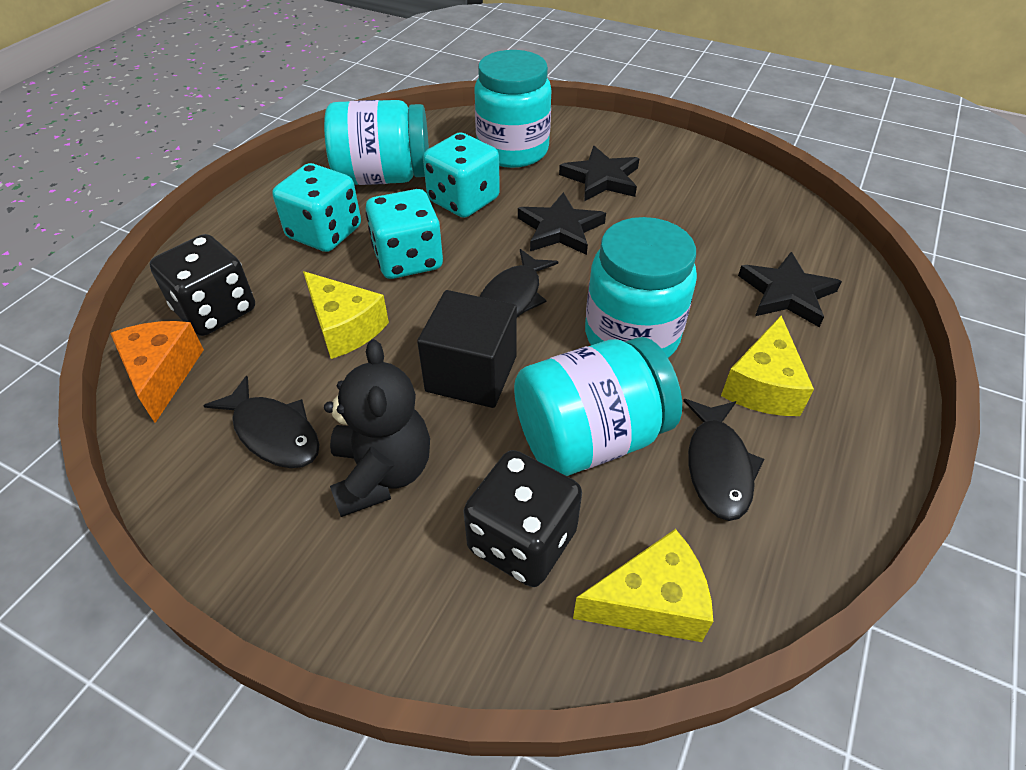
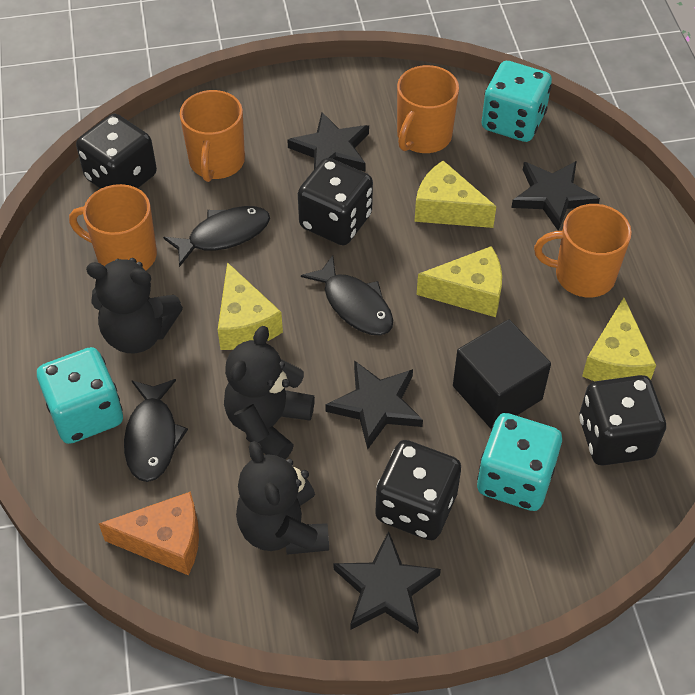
black dice: [149,234,255,336] [463,450,582,587] = 2 -> [76,114,157,189] [298,158,373,245] [375,440,461,540] [579,375,666,466] = 4
black star: [518,192,606,255] [559,146,640,201] [738,252,842,327] = 3 -> [287,112,369,171] [325,360,423,449] [334,531,441,633] [511,161,600,231] = 4
black teddy bear: [324,339,430,517] = 1 -> [86,258,183,353] [224,326,315,459] [236,441,329,555] = 3
orange mug: none = 0 -> [69,184,157,271] [180,90,245,182] [397,65,459,153] [534,204,632,297] = 4
turquoise jar: [324,100,429,185] [474,50,552,168] [514,337,682,476] [585,217,697,358] = 4 -> none = 0
yellow cheese: [303,271,389,359] [573,529,713,642] [721,315,814,416] = 3 -> [218,262,283,350] [414,161,496,228] [417,246,502,317] [582,298,656,382] = 4

